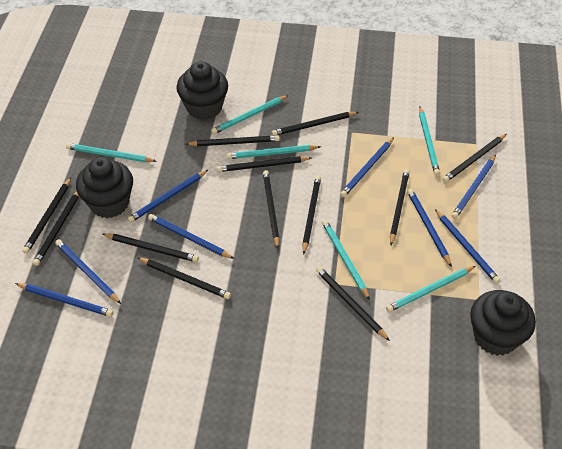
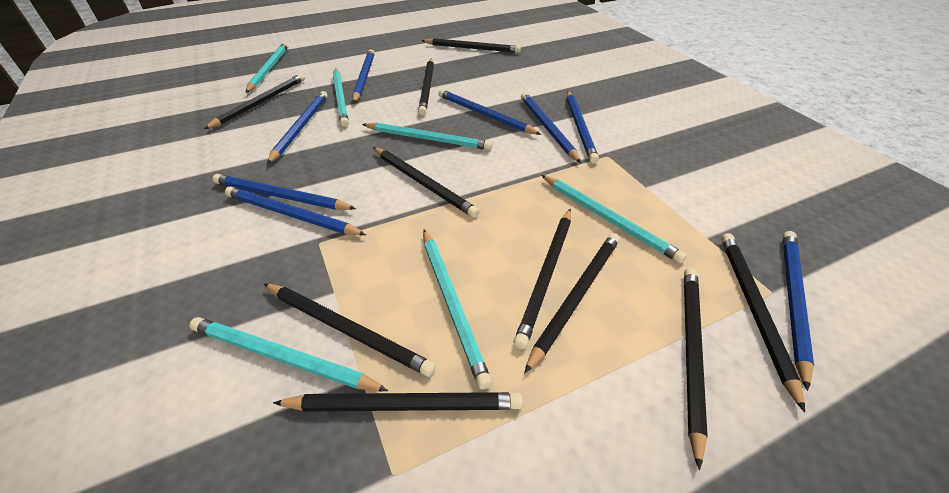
black cupcake: [76,157,133,218] [176,61,228,120] [470,290,536,356] = 3 -> none = 0
black pencil: [22,177,71,254] [33,191,79,266] [103,233,199,262] [138,258,231,299] [186,135,280,146] [217,156,311,172] [263,170,279,249] [272,112,358,136] [302,175,321,255] [316,266,390,341] [390,169,410,245] [442,134,507,183] = 12 -> [204,74,305,129] [264,283,436,377] [273,392,523,411] [373,147,479,218] [418,59,434,115] [422,38,521,53] [514,209,571,349] [524,233,620,373] [684,268,708,470] [721,233,805,412] = 10

